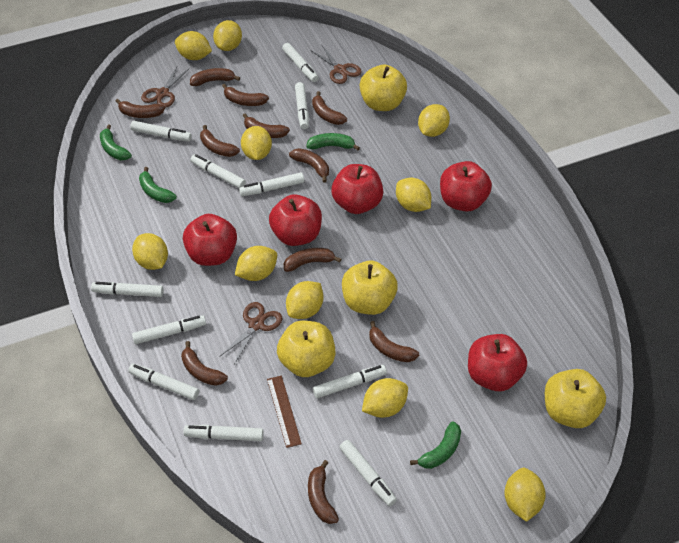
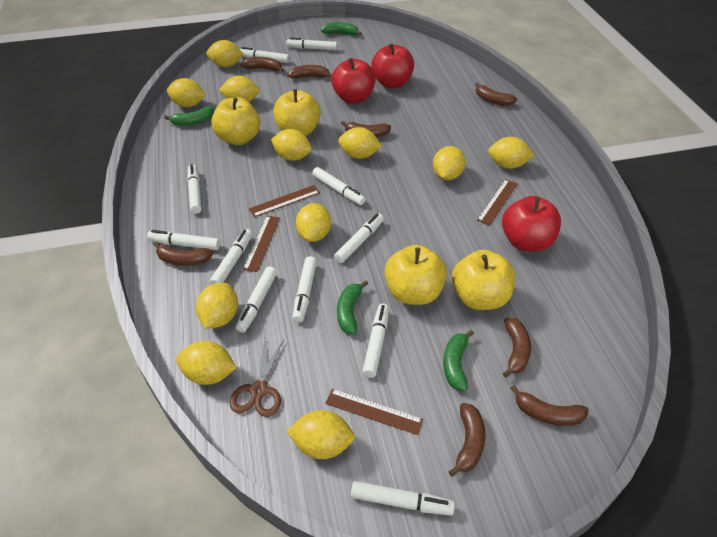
brown banana: [116,99,165,118] [181,341,228,386] [190,68,240,86] [200,125,240,157] [222,84,269,106] [243,113,290,138] [284,248,341,272] [289,148,329,183] [308,460,339,524] [312,91,347,125] [369,321,419,362] = 11 -> [154,242,213,266] [241,57,284,72] [288,65,332,79] [341,121,391,137] [448,403,486,477] [475,83,517,106] [503,318,531,378] [510,385,589,426] = 8
brown ruler: [267,376,302,448] = 1 -> [243,216,280,272] [249,185,320,217] [325,389,423,435] [477,179,518,226] = 4
brown scissors: [141,66,190,108] [219,302,282,364] [310,44,362,84] = 3 -> [230,339,284,417] = 1
red apple: [183,214,237,266] [269,194,322,246] [331,164,383,214] [440,161,492,212] [468,334,527,391] = 5 -> [331,58,376,103] [371,43,414,88] [502,196,561,252] = 3
yellow lemon: [132,233,168,270] [175,31,212,60] [213,20,242,51] [235,246,277,281] [241,126,272,160] [286,281,323,319] [362,378,408,418] [396,178,431,212] [418,104,450,137] [504,468,546,522] = 10 -> [167,78,205,107] [176,341,237,385] [196,283,238,329] [207,40,244,67] [219,76,259,102] [271,129,312,161] [287,410,355,459] [296,203,331,242] [338,127,382,159] [433,146,465,180] [488,137,534,169] = 11

